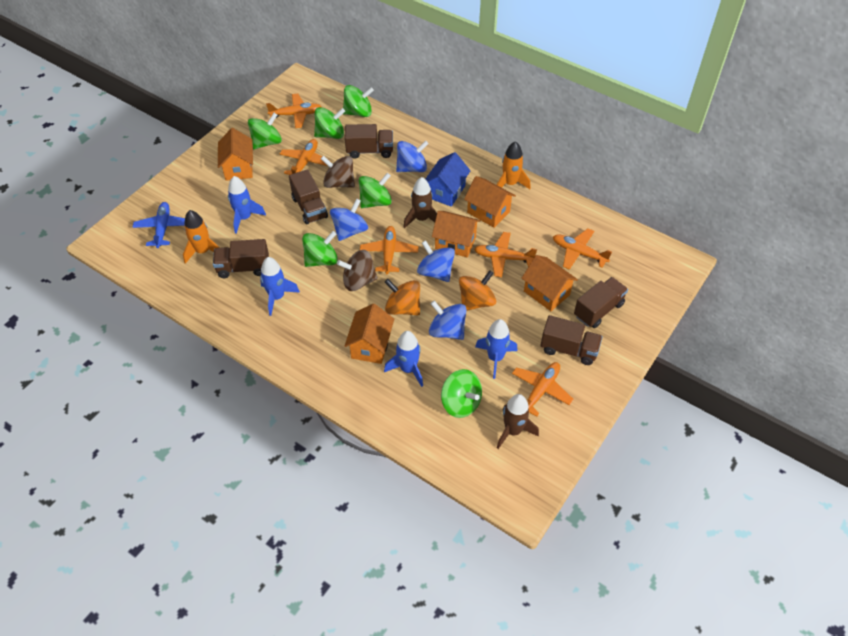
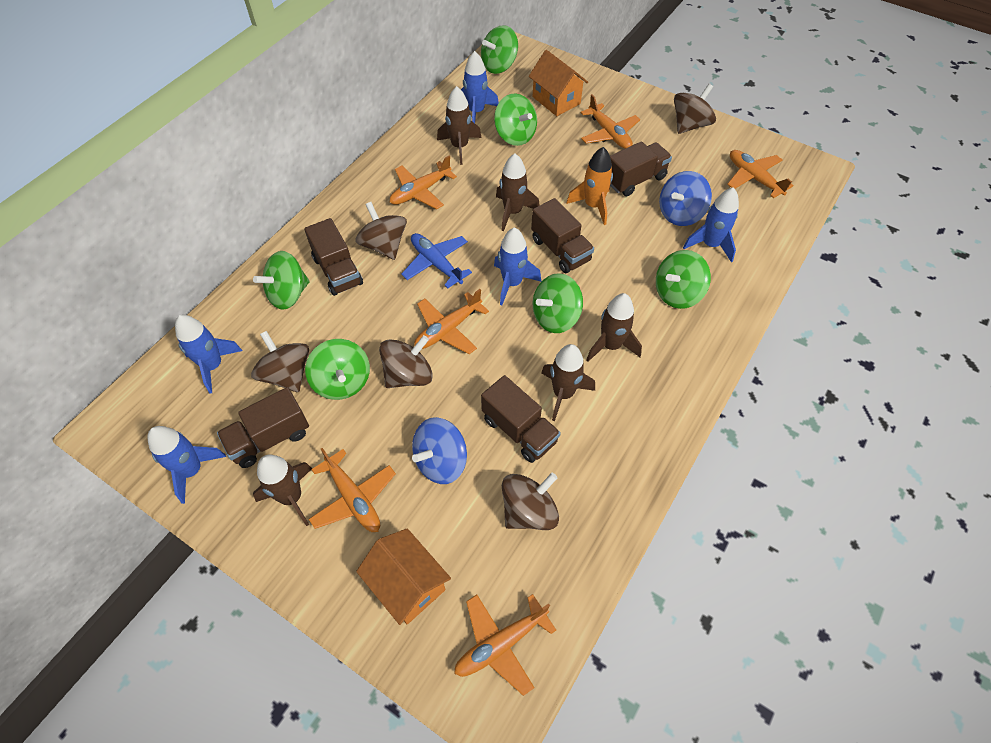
blue house: [426,152,471,206] = 1 -> none = 0
blue rocket: [228,176,266,234] [260,257,300,316] [384,331,423,387] [475,319,518,379] = 4 -> [147,426,226,504] [175,315,242,394] [461,51,499,123] [494,228,541,305] [683,187,739,262] = 5
blue spinning top: [330,198,368,241] [396,140,429,172] [417,240,455,282] [429,301,466,340] = 4 -> [412,417,467,484] [659,171,712,226] = 2
brown rocket: [403,177,437,228] [497,394,539,449] = 2 -> [253,455,312,526] [437,86,482,165] [496,154,540,231] [541,344,595,421] [586,293,642,362] = 5
brown spinning top: [321,155,355,188] [337,250,378,291] = 2 -> [251,331,309,392] [355,202,407,260] [379,335,433,388] [502,473,559,530] [674,84,716,134] = 5
orange house: [218,128,253,181] [345,303,394,364] [432,211,480,258] [464,176,516,228] [522,255,578,311] = 5 -> [356,528,451,625] [529,50,588,116] = 2
orange rocket: [183,210,220,264] [497,141,531,189] = 2 -> [566,147,613,225] = 1
orange spinning top: [385,279,420,315] [459,270,496,311] = 2 -> none = 0

